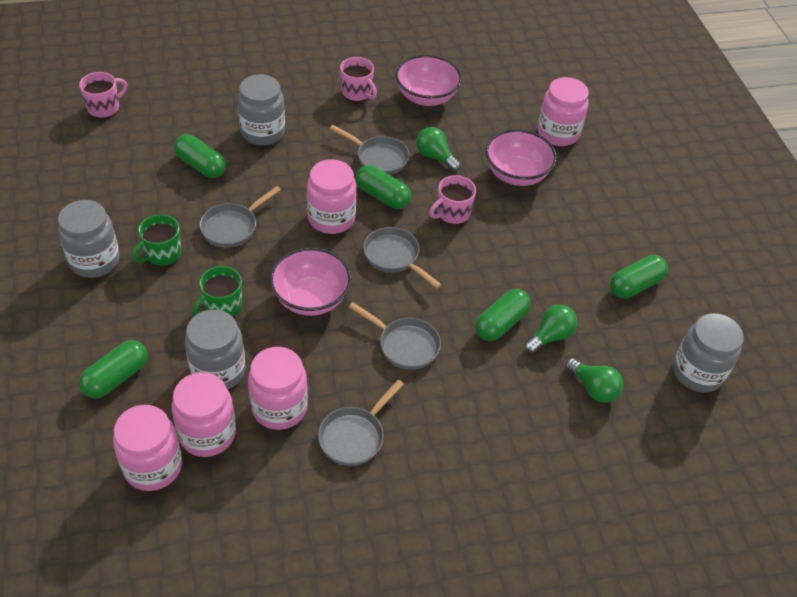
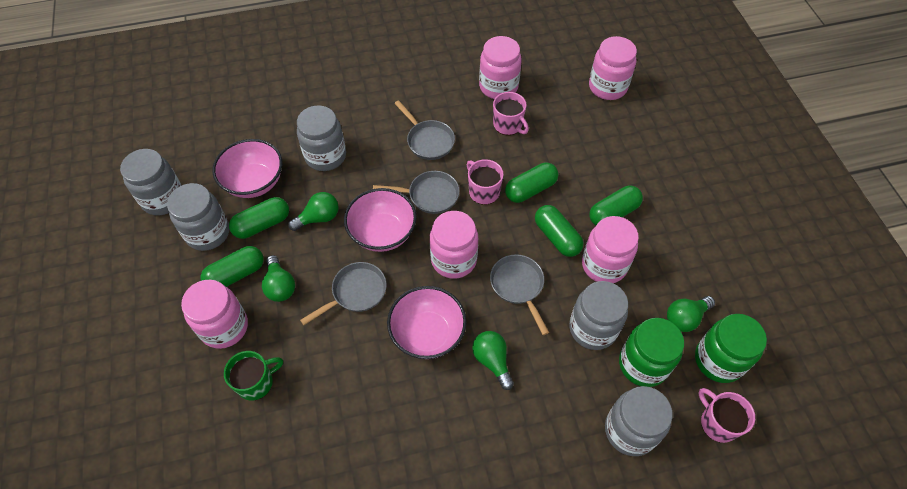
green jar: none = 0 -> [619,318,684,387] [695,314,767,383] = 2
green light bulb: [416,127,460,171] [524,305,577,354] [565,358,623,403] = 3 -> [262,255,295,302] [288,192,339,231] [472,331,514,390] [667,296,715,332] = 4
green mug: [131,214,181,266] [192,266,242,317] = 2 -> [224,351,283,401] = 1
grey jar: [58,200,120,278] [185,310,246,390] [238,75,285,145] [673,313,744,392] = 4 -> [120,149,182,215] [167,183,229,251] [297,105,346,171] [569,281,628,350] [605,386,673,456] = 5
grey pan: [200,186,281,248] [318,380,404,466] [330,125,409,175] [349,302,441,370] [363,227,442,289] = 5 -> [300,262,387,325] [373,171,460,214] [394,100,455,160] [490,254,549,335] = 4

